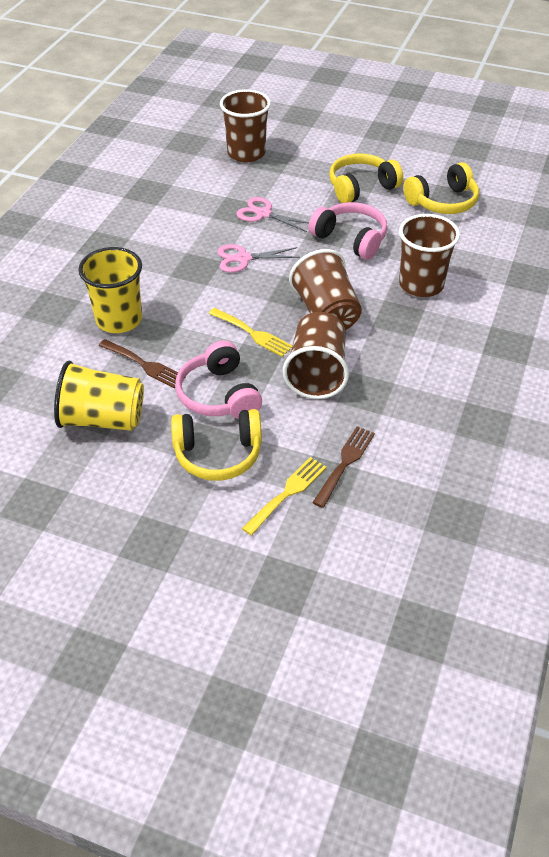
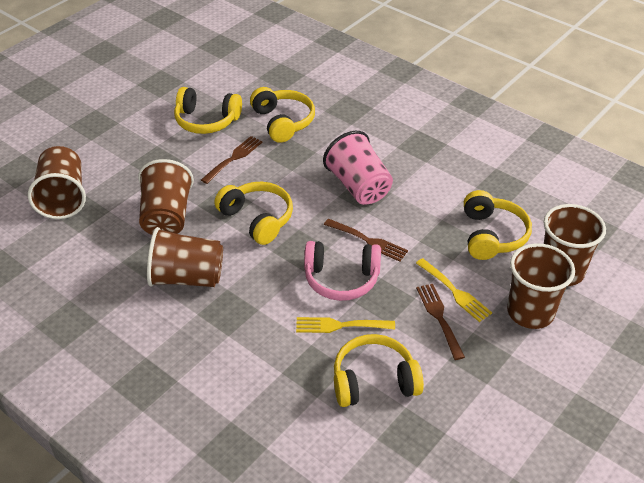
brown cup: [220,89,271,162] [283,312,349,399] [289,249,362,330] [399,214,460,297] = 4 -> [28,146,86,219] [138,159,194,235] [147,227,223,287] [507,243,575,329] [544,204,606,286] = 5
brown fork: [99,339,186,388] [312,426,375,508] = 2 -> [201,136,263,184] [324,219,408,262] [416,284,465,360] = 3
pink cup: none = 0 -> [323,131,393,205] = 1
pink headphones: [175,340,262,419] [308,202,387,260] = 2 -> [304,241,381,301] = 1
pink scissors: [217,244,300,273] [236,197,309,232] = 2 -> none = 0
yellow cup: [54,361,144,431] [78,247,142,333] = 2 -> none = 0
yellow headphones: [171,409,262,481] [329,153,403,203] [403,162,479,214] = 3 -> [174,87,242,134] [214,182,293,245] [250,87,315,143] [334,334,424,407] [464,190,532,260] = 5

